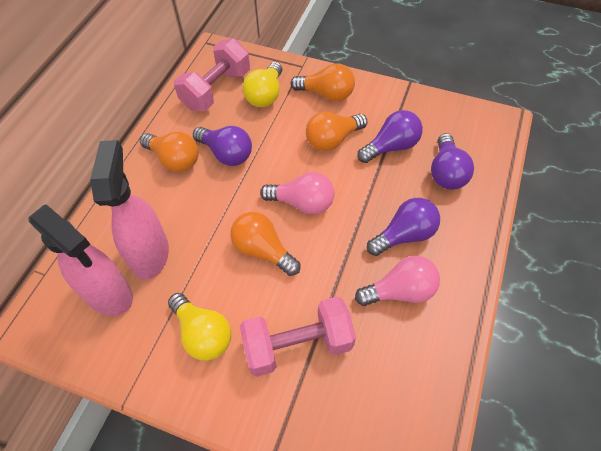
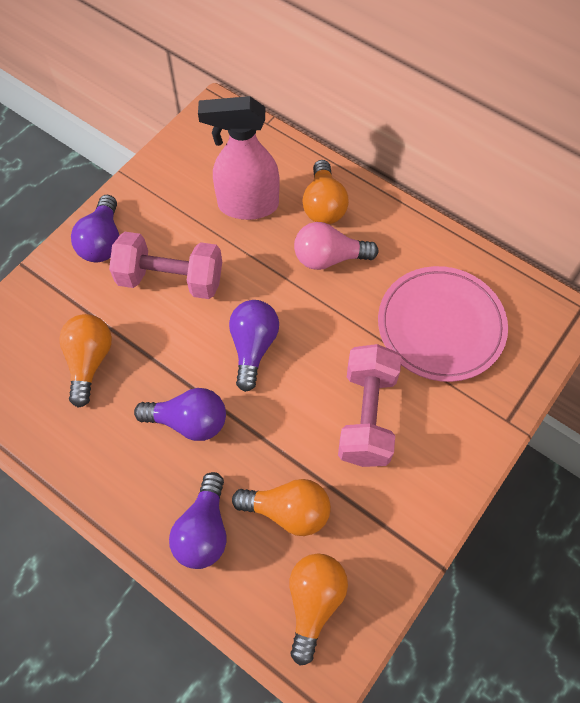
pink light bulb: [260,172,334,215] [355,256,440,306] = 2 -> [294,222,379,270] = 1
pink plate: none = 0 -> [378,266,508,382] = 1
pink spray bottle: [29,205,133,316] [90,140,169,280] = 2 -> [198,96,280,220] = 1
yellow light bulb: [168,293,231,361] [243,62,282,107] = 2 -> none = 0

